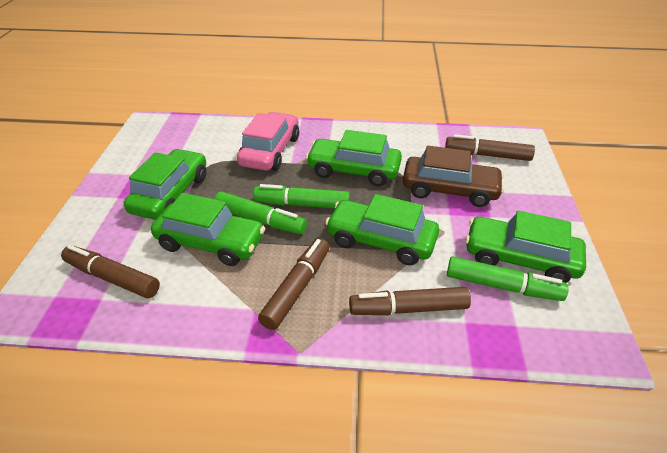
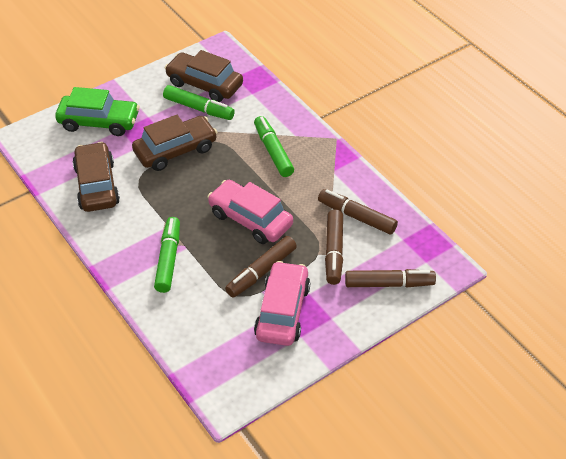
brown car: [403,146,504,207] = 1 -> [72,142,120,212] [132,115,218,171] [165,50,243,102] = 3
green car: [124,149,207,220] [151,193,265,266] [306,130,402,186] [325,194,439,265] [465,211,586,283] = 5 -> [55,87,140,136] = 1
pink car: [237,112,299,171] = 1 -> [207,180,293,244] [254,261,310,346] = 2

